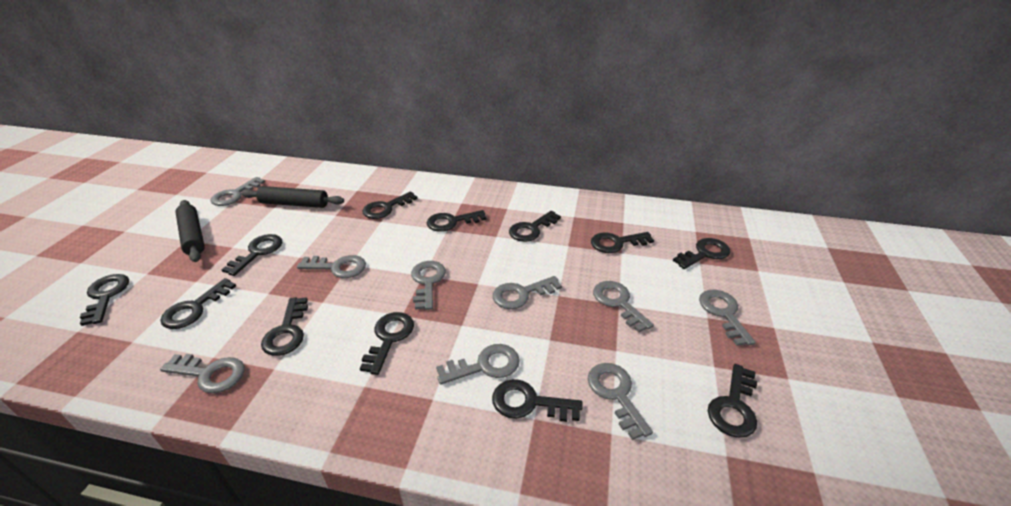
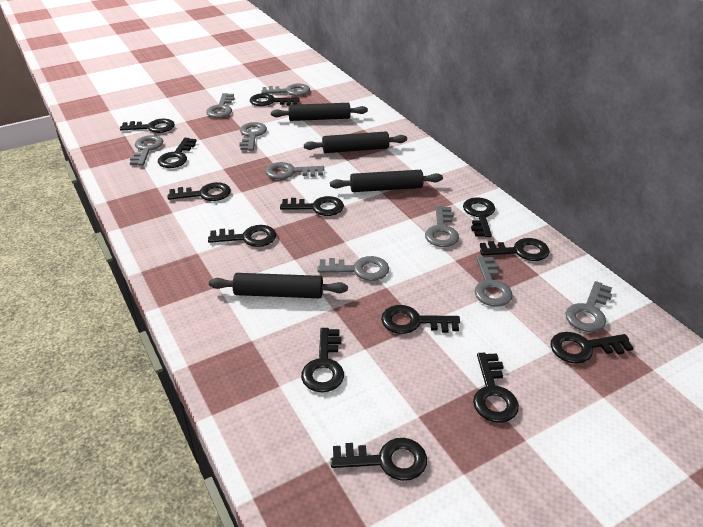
black key: [80,274,129,326] [160,278,236,329] [222,234,282,276] [261,297,308,356] [360,312,414,375] [362,192,418,219] [427,210,487,232] [492,379,583,422] [509,211,561,242] [591,232,654,253] [673,238,730,269] [708,364,757,438] = 12 -> [120,119,175,133] [158,138,197,168] [168,182,231,201] [208,225,276,247] [250,93,300,106] [280,196,344,216] [301,328,344,392] [331,438,427,481] [381,305,460,334] [463,197,495,237] [473,353,519,423] [480,238,550,261] [550,332,633,364] = 13
black rolling pin: [175,200,205,262] [241,186,344,208] = 2 -> [209,273,348,298] [271,103,368,121] [304,132,407,153] [330,170,443,192] = 4

